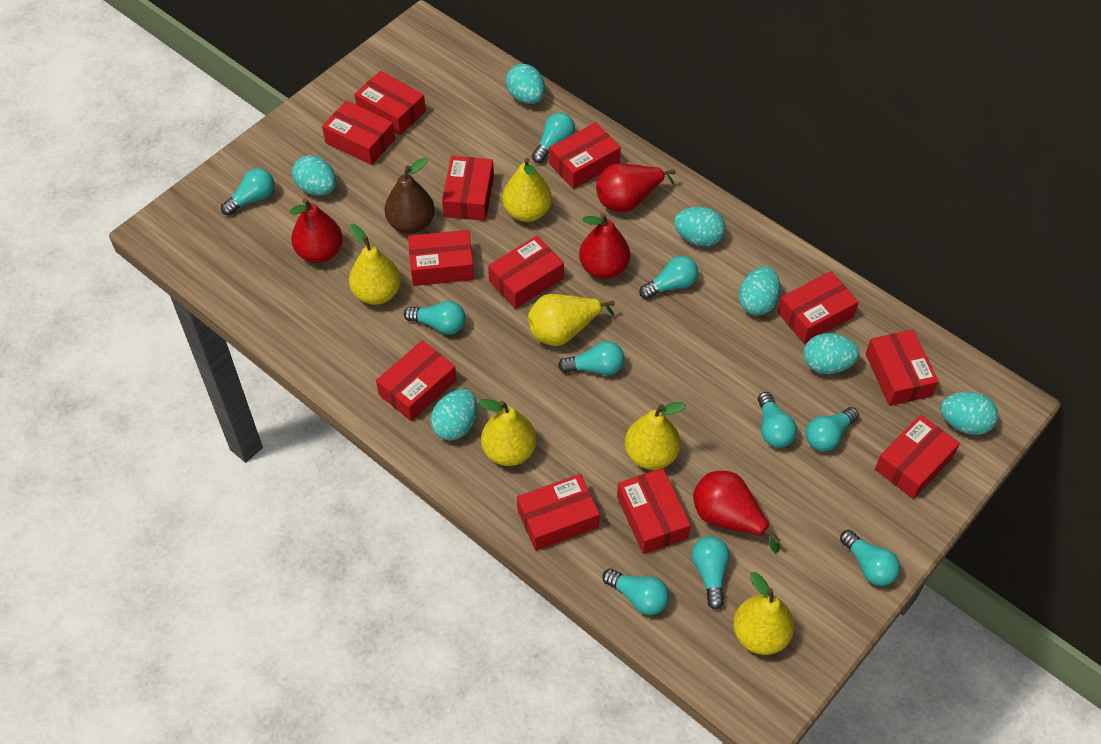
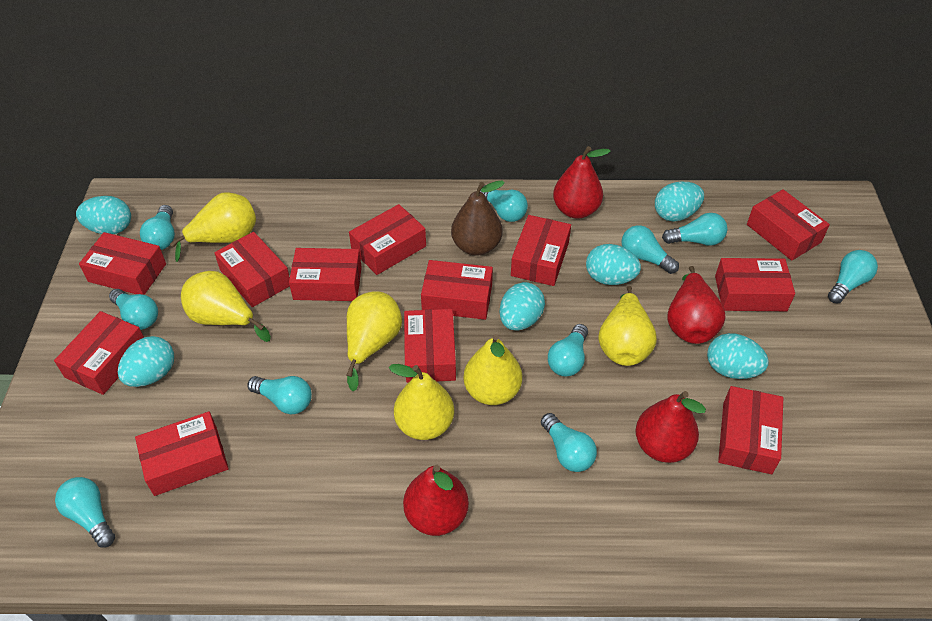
turquoise egg: [292,155,336,196] [430,389,477,441] [506,64,545,104] [674,207,725,246] [739,266,781,316] [803,333,860,374] [941,392,998,435] = 7 -> [76,196,131,234] [118,336,174,387] [499,282,545,331] [586,244,641,285] [655,182,704,221] [707,333,769,379] = 6

